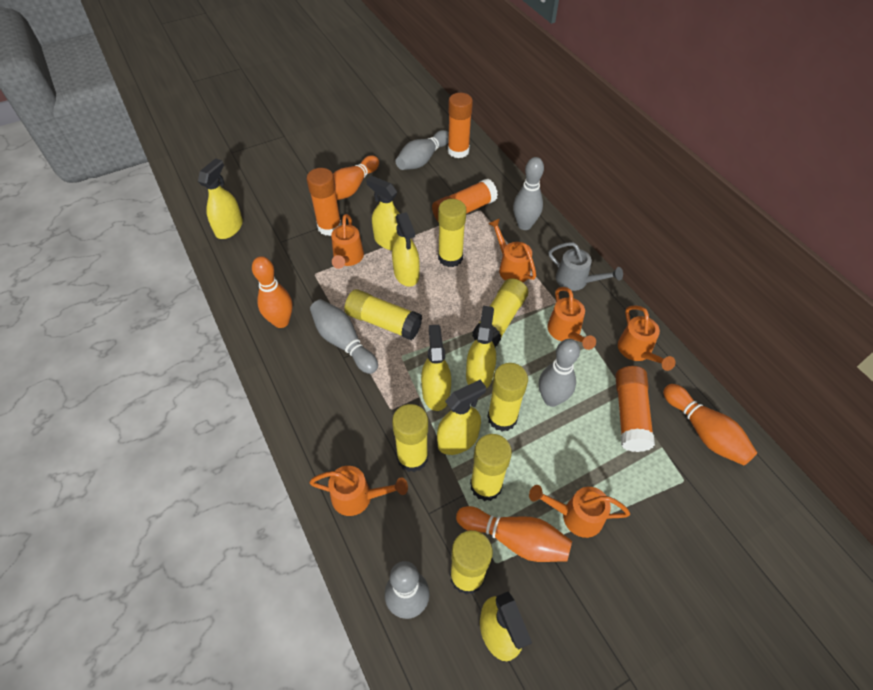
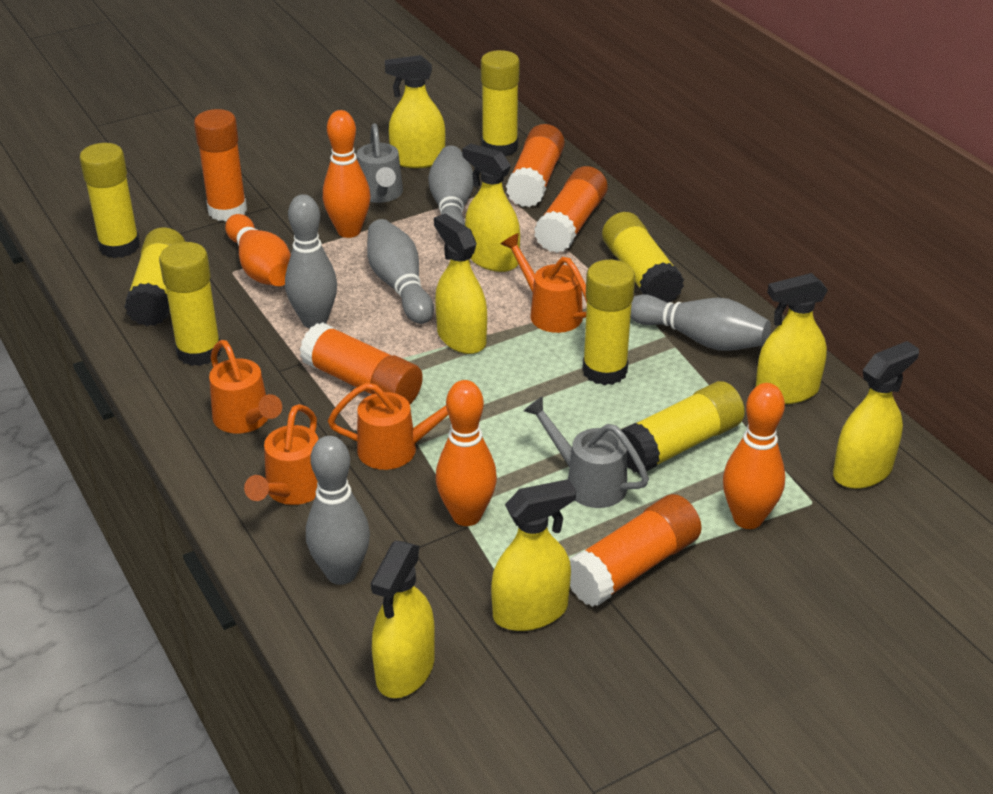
grey watering can: [548,242,623,291] = 1 -> [357,123,403,203] [524,396,649,508] = 2
orange glue stick: [307,168,342,236] [432,179,498,221] [448,93,473,158] [615,366,655,452] = 4 -> [194,109,247,221] [300,322,423,404] [506,124,565,207] [534,166,608,253] [569,494,702,607] = 5
orange watering can: [309,466,408,516] [331,214,364,269] [488,218,536,282] [529,485,630,538] [547,287,596,350] [618,305,676,371] = 6 -> [209,340,282,434] [244,404,319,505] [328,383,448,470] [501,233,587,333] = 4

